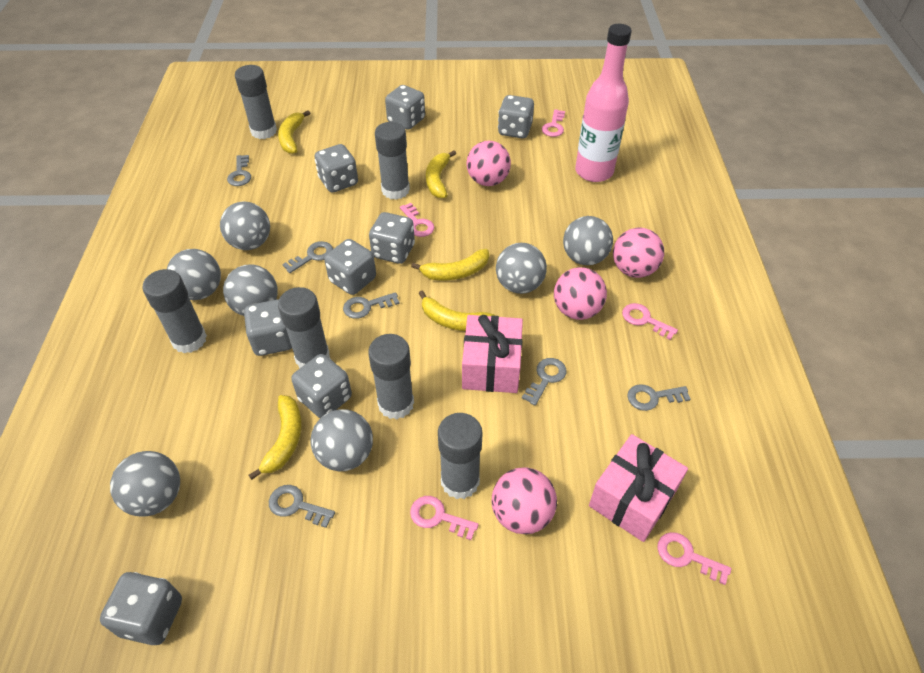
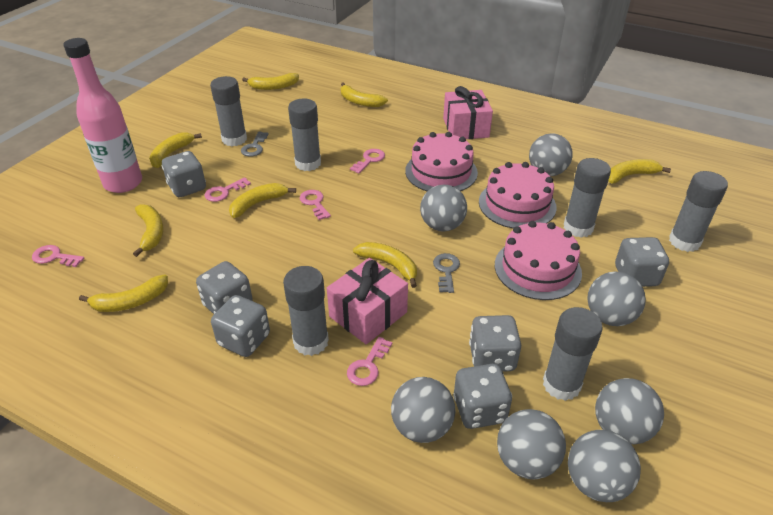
grey dice: [100,572,182,645] [244,299,292,356] [291,354,352,418] [315,144,358,193] [324,239,376,295] [369,212,415,264] [385,85,425,130] [498,95,534,138] = 8 -> [162,151,206,197] [196,261,253,314] [211,295,270,357] [453,364,512,429] [469,315,521,372] [615,237,669,287] = 6
grey key: [227,155,251,186] [269,485,335,528] [282,241,333,273] [343,292,400,319] [522,358,567,406] [627,384,691,411] = 6 -> [241,132,269,157] [433,253,460,293] = 2
pink ball: [466,141,511,186] [492,467,557,534] [554,267,607,320] [613,227,664,278] = 4 -> none = 0
pink cake: none = 0 -> [405,132,478,191] [479,162,557,229] [495,221,582,300] = 3
yellow banana: [248,395,302,480] [278,110,310,154] [411,249,489,280] [419,290,496,331] [426,150,456,198] = 5 -> [79,275,168,312] [133,204,164,257] [149,132,202,168] [229,183,296,218] [242,73,299,90] [341,82,388,107] [353,242,417,288] [608,159,671,183] = 8

